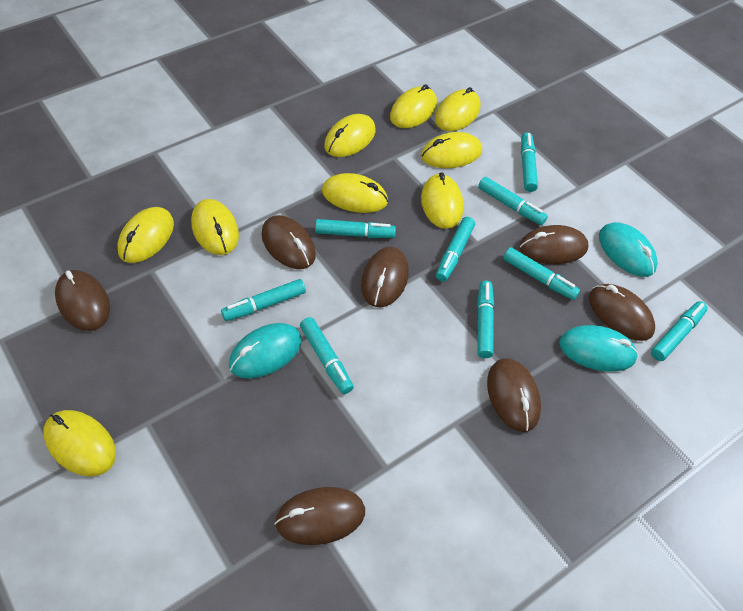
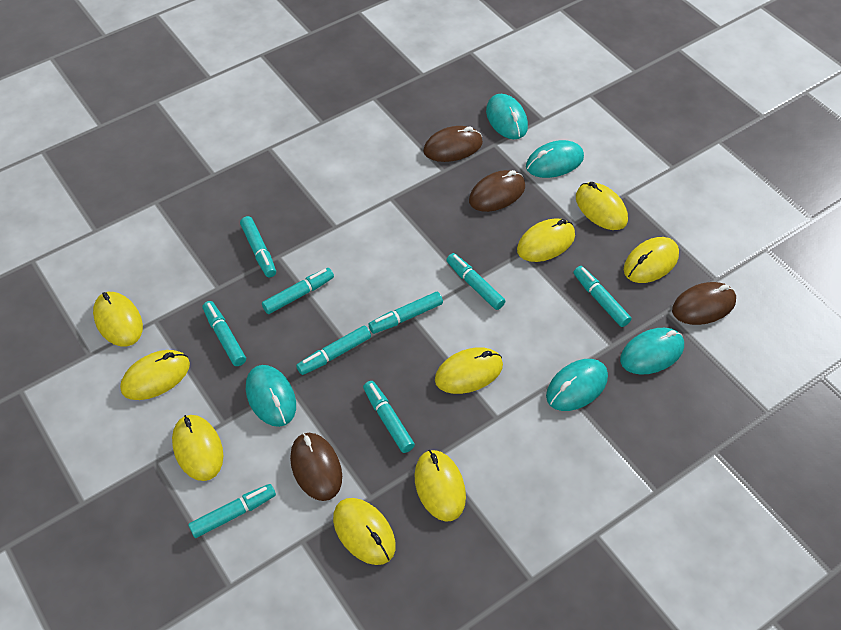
brown mouse: [55,270,110,331] [261,215,316,269] [275,487,365,545] [361,247,408,307] [487,358,541,432] [519,225,588,264] [589,284,655,341] = 7 -> [290,433,342,501] [423,126,483,162] [469,170,525,212] [672,282,736,325] = 4
turquoise mouse: [229,323,302,378] [559,325,638,371] [599,222,658,277] = 3 -> [246,365,296,427] [486,94,528,139] [526,140,584,178] [546,359,608,411] [620,328,684,375] = 5

